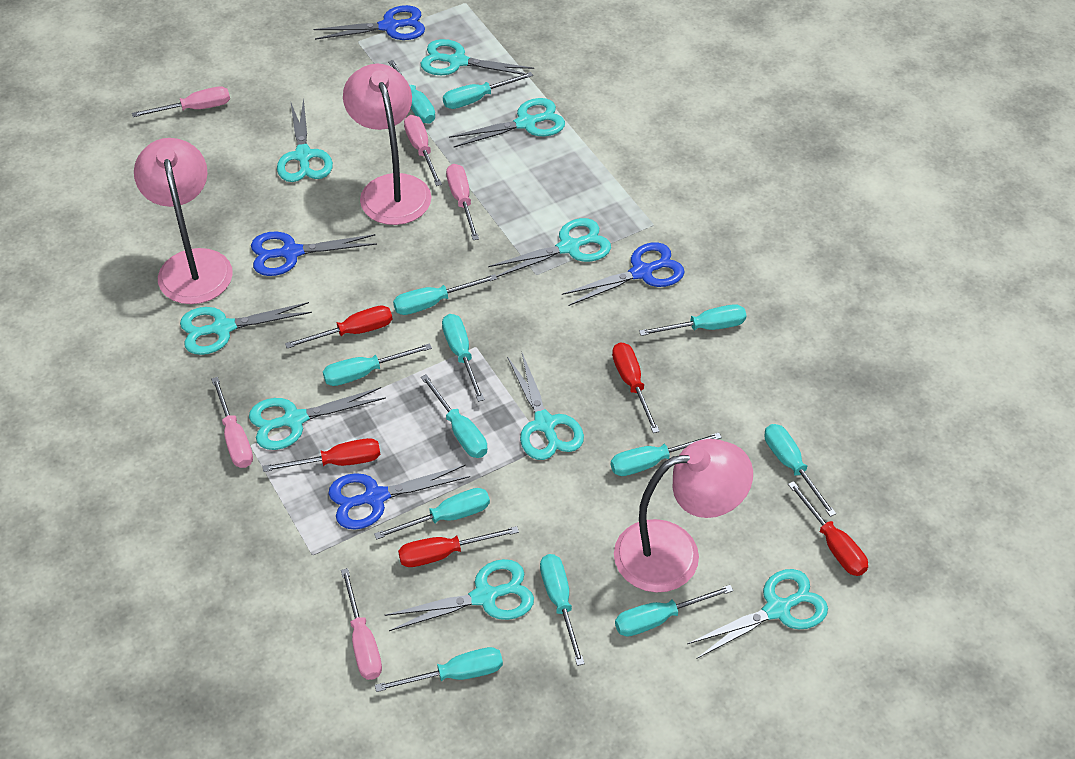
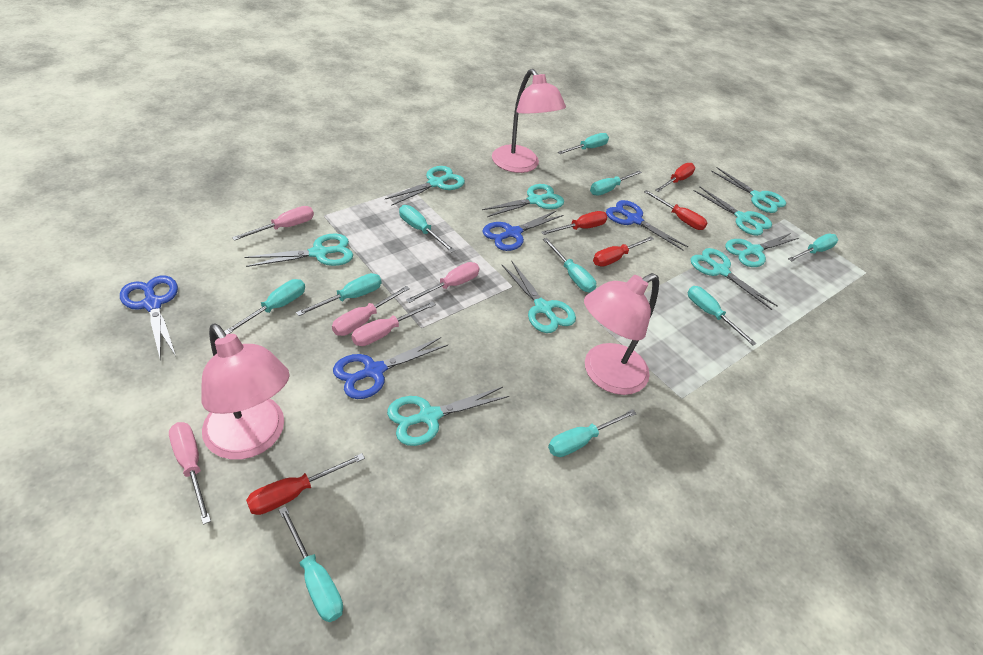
turquoise screwdriver: [323,343,432,386] [374,488,490,540] [375,647,503,692] [388,60,435,124] [393,274,497,315] [421,374,487,458] [442,314,485,402] [443,72,533,109] [540,554,585,666] [611,432,722,476] [615,585,733,637] [639,304,746,336] [765,424,836,517] = 13 -> [224,279,305,335] [279,506,343,622] [296,273,381,316] [399,205,455,253] [543,238,596,293] [548,409,637,457] [558,133,609,154] [590,171,642,196] [688,286,757,346] [788,234,838,261] = 10

